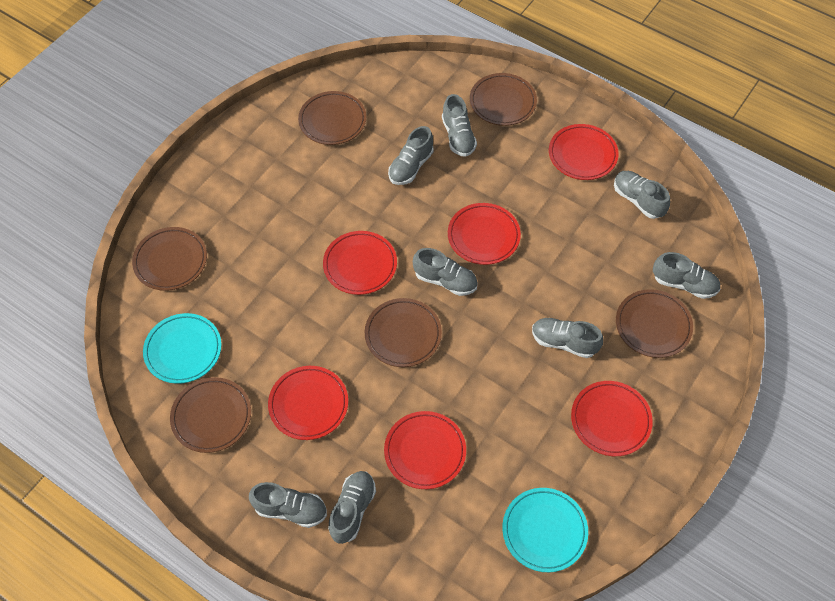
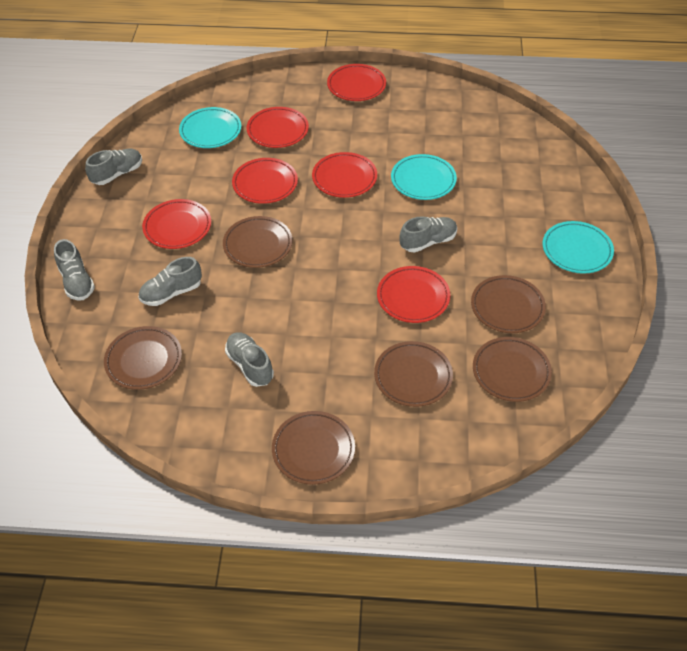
grey shoe: [249,482,327,528] [328,471,376,544] [388,126,434,185] [413,248,478,296] [442,94,477,157] [532,318,603,358] [614,171,670,219] [653,252,720,299] = 8 -> [54,239,95,301] [85,148,142,185] [139,257,202,306] [225,332,274,387] [399,216,457,253] = 5
turquoise plate: [143,313,222,384] [502,488,588,572] = 2 -> [179,107,241,148] [391,154,457,200] [543,221,614,274] = 3

